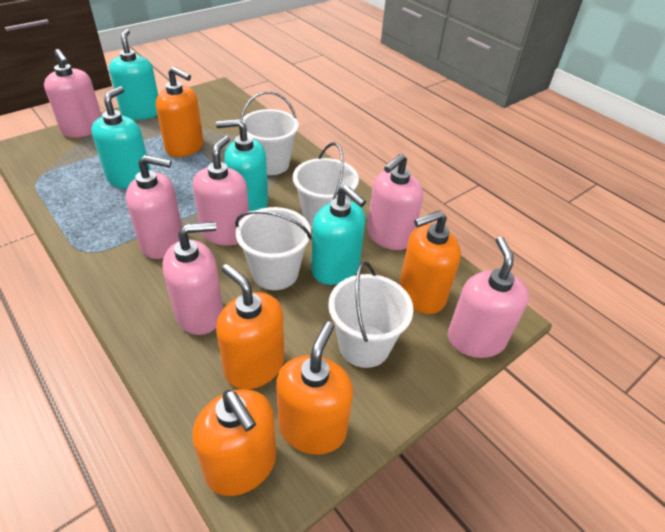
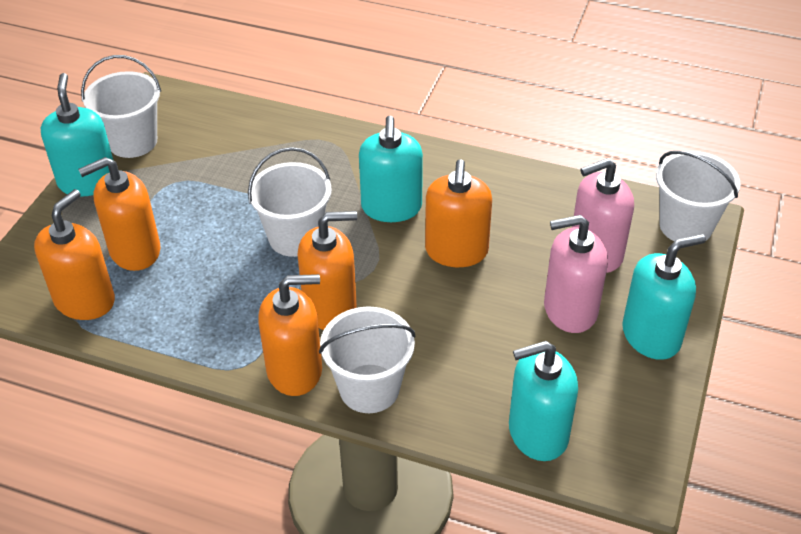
pink soap dispenser: [44,49,102,138] [126,155,182,259] [162,222,223,335] [193,136,249,246] [367,153,423,250] [448,237,529,358] = 6 -> [544,215,608,333] [572,158,634,273] = 2

